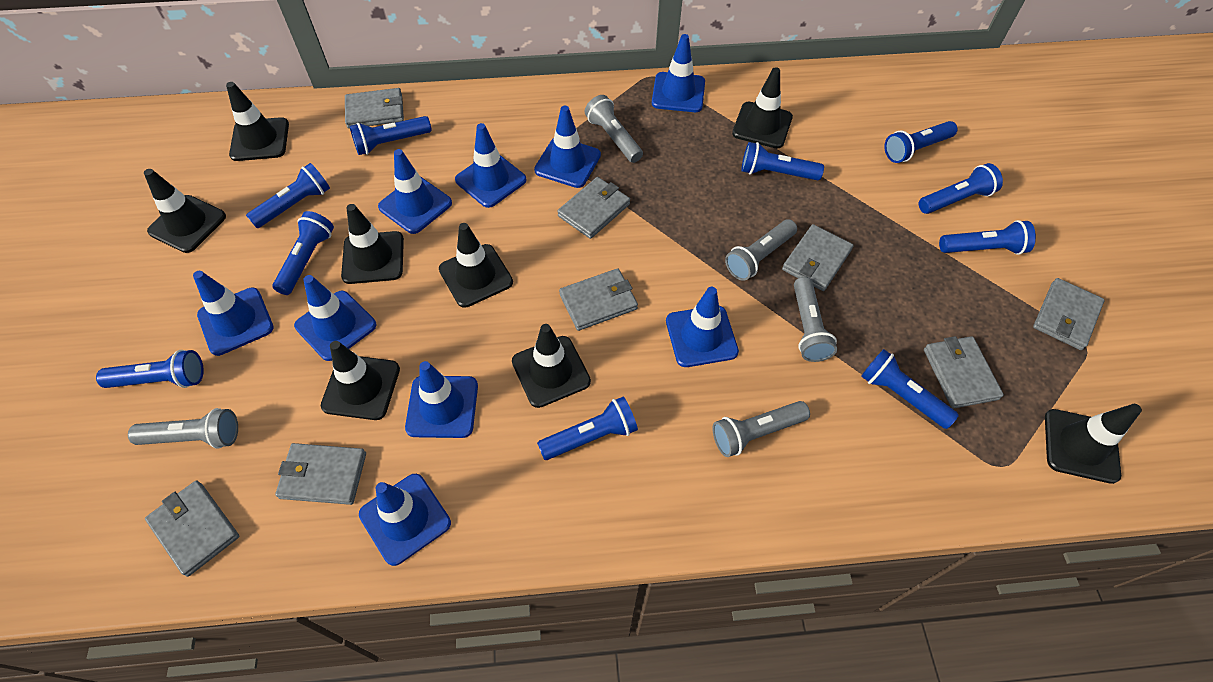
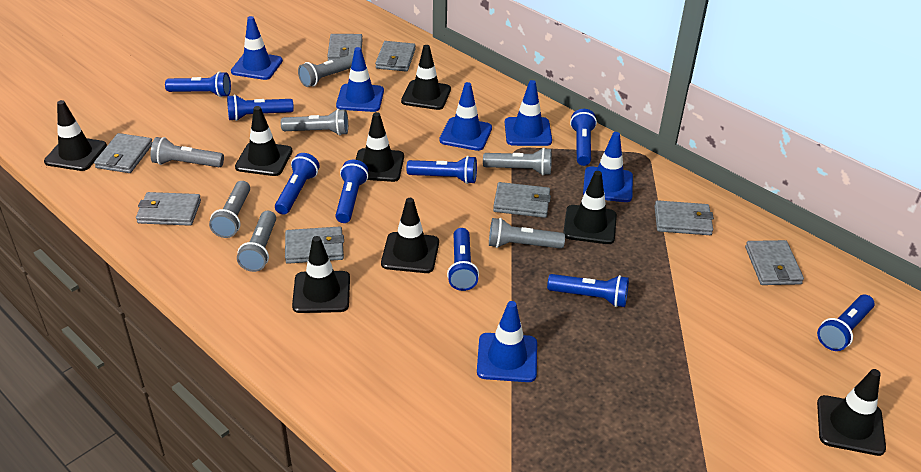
blue flashlight: [96,350,204,388] [246,163,330,228] [273,211,334,295] [350,116,432,155] [537,397,638,460] [741,142,824,180] [861,349,959,429] [884,121,957,163] [919,163,1003,214] [939,220,1036,255] = 10 -> [165,72,231,97] [227,95,294,121] [275,153,320,215] [335,160,368,223] [406,156,477,184] [447,228,479,291] [547,274,629,307] [570,109,597,166] [817,295,875,351] = 9
blue traffic cone: [193,271,274,356] [294,275,376,361] [359,474,451,566] [378,149,452,234] [405,361,478,438] [455,123,527,208] [534,106,601,188] [652,34,705,112] [666,287,739,367] = 9 -> [231,16,283,80] [336,47,384,112] [439,82,492,151] [477,301,537,382] [505,80,552,146] [583,132,633,202] = 6
grey flashlight: [128,408,238,449] [584,95,643,163] [712,401,810,457] [725,219,797,281] [794,277,837,362] = 5 -> [150,137,224,167] [209,181,250,238] [237,211,276,272] [281,109,348,135] [298,55,353,87] [483,148,552,175] [489,218,565,249] = 7

